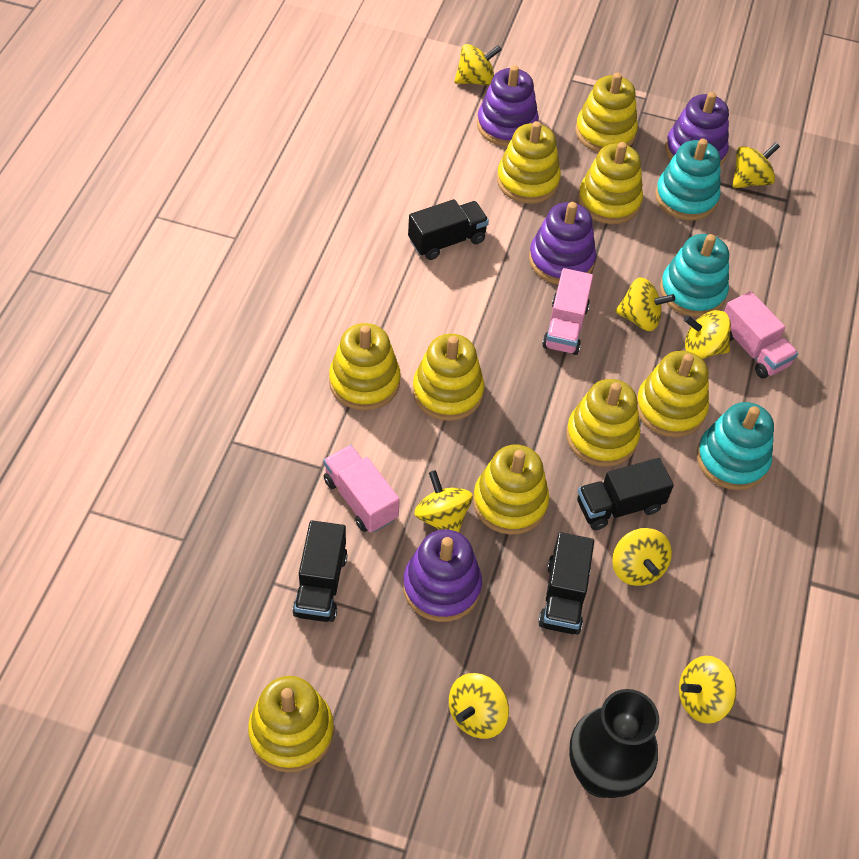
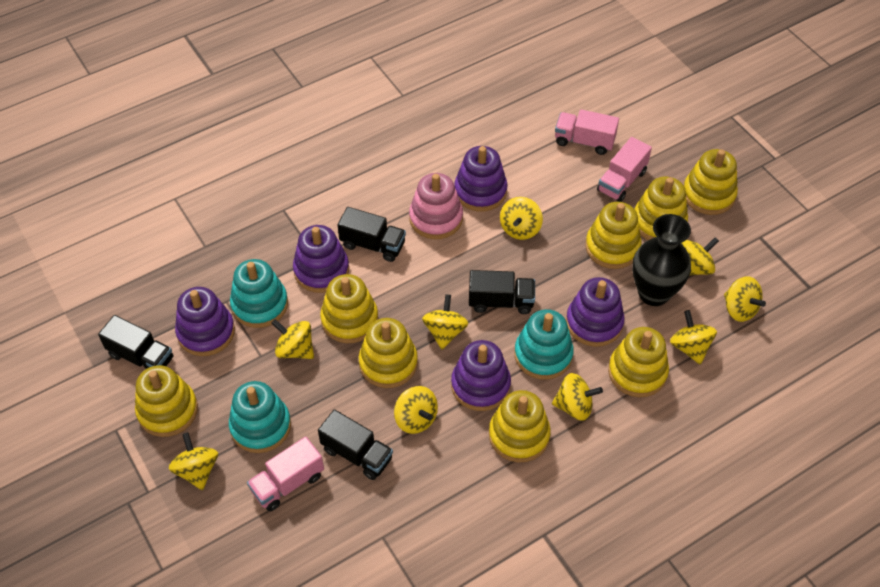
pink stacking toy: none = 0 -> [409,173,463,239] = 1
purple stacking toy: [403,529,482,622] [477,65,539,147] [529,202,596,284] [665,92,729,166] = 4 -> [175,287,235,356] [293,225,349,293] [451,340,511,411] [454,146,508,212] [566,277,625,347] = 5
yellow spinning top: [414,470,473,532] [449,673,509,739] [454,44,502,86] [612,528,672,586] [615,277,675,331] [679,656,737,724] [684,310,731,359] [732,142,780,188] = 8 -> [169,432,218,490] [271,319,314,359] [394,386,438,434] [422,294,468,349] [500,197,543,240] [552,373,603,421] [670,310,717,364] [681,237,719,275] [724,276,766,322] = 9
yellow stacking toy: [248,676,334,773] [329,323,401,411] [413,334,484,421] [473,445,549,535] [497,121,561,204] [566,379,640,467] [575,73,638,153] [578,142,643,224] [637,351,709,437] = 9 -> [135,365,198,437] [320,274,378,343] [359,318,418,388] [489,390,551,463] [585,202,642,269] [608,327,669,397] [635,177,688,240] [684,149,738,215] = 8

